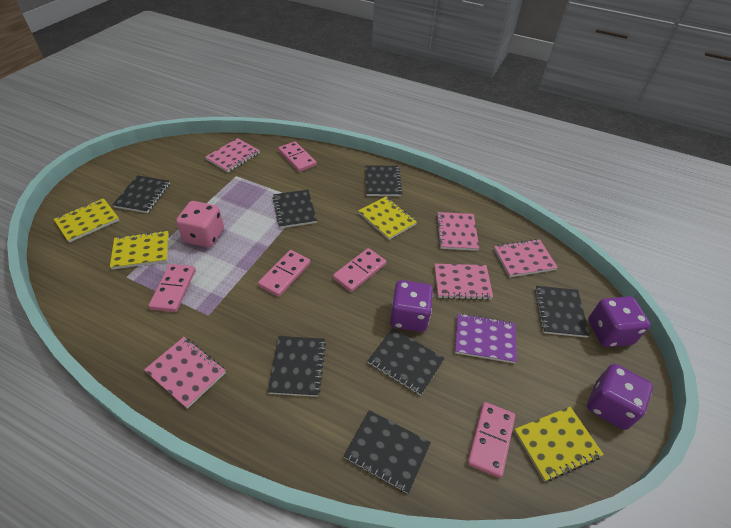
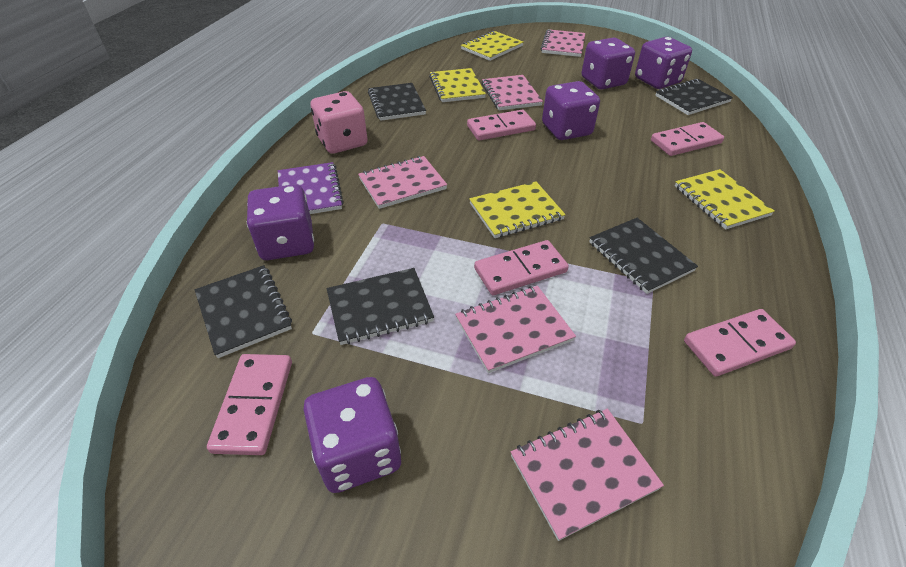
black notebook: [112,175,170,213] [268,336,326,397] [272,190,317,228] [344,410,431,494] [365,165,402,196] [368,328,445,396] [535,286,590,338] = 7 -> [195,265,292,358] [327,268,434,345] [368,83,426,121] [589,218,698,294] [655,79,733,115] = 5
purple dice: [390,280,433,332] [587,364,653,430] [588,296,651,347] = 3 -> [247,184,314,260] [303,377,401,493] [542,81,600,140] [581,38,635,89] [635,37,692,89] = 5

